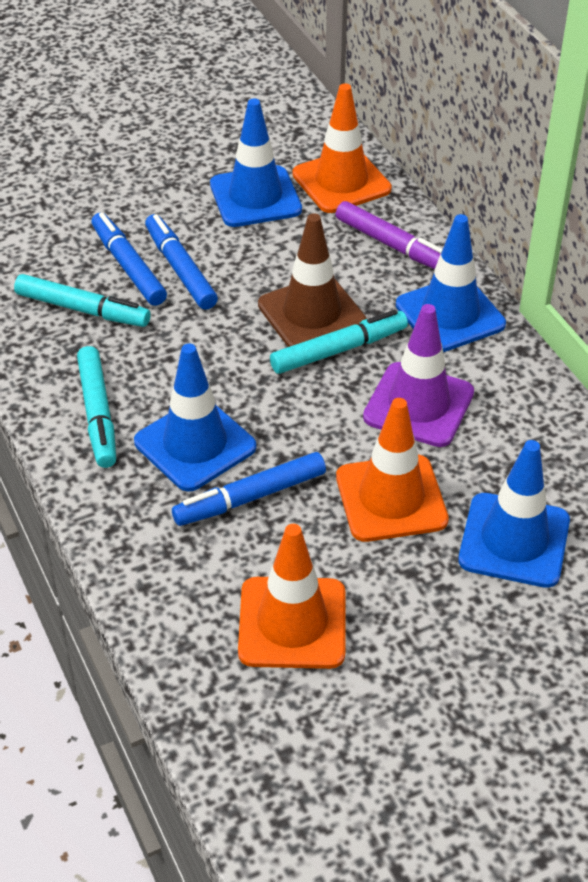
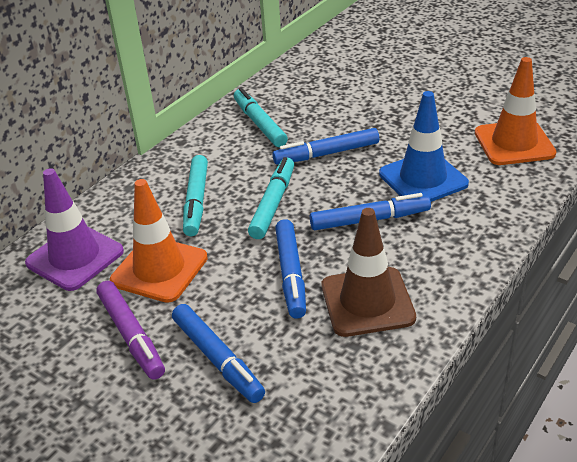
blue marker: [91,212,167,306] [145,214,218,310] [172,452,326,526] = 3 -> [172,304,265,403] [272,128,379,164] [275,219,306,318] [310,193,431,230] = 4
blue traffic cone: [134,343,256,492] [210,99,302,227] [396,214,506,352] [458,440,570,588] = 4 -> [379,91,469,202] = 1
orange traffic cone: [238,524,345,669] [292,83,392,213] [336,398,449,542] = 3 -> [110,179,208,303] [475,57,556,165] = 2

